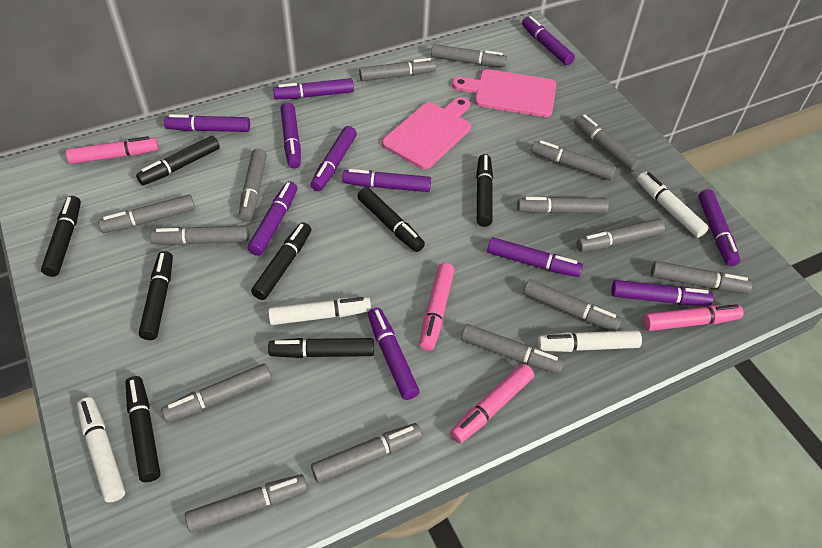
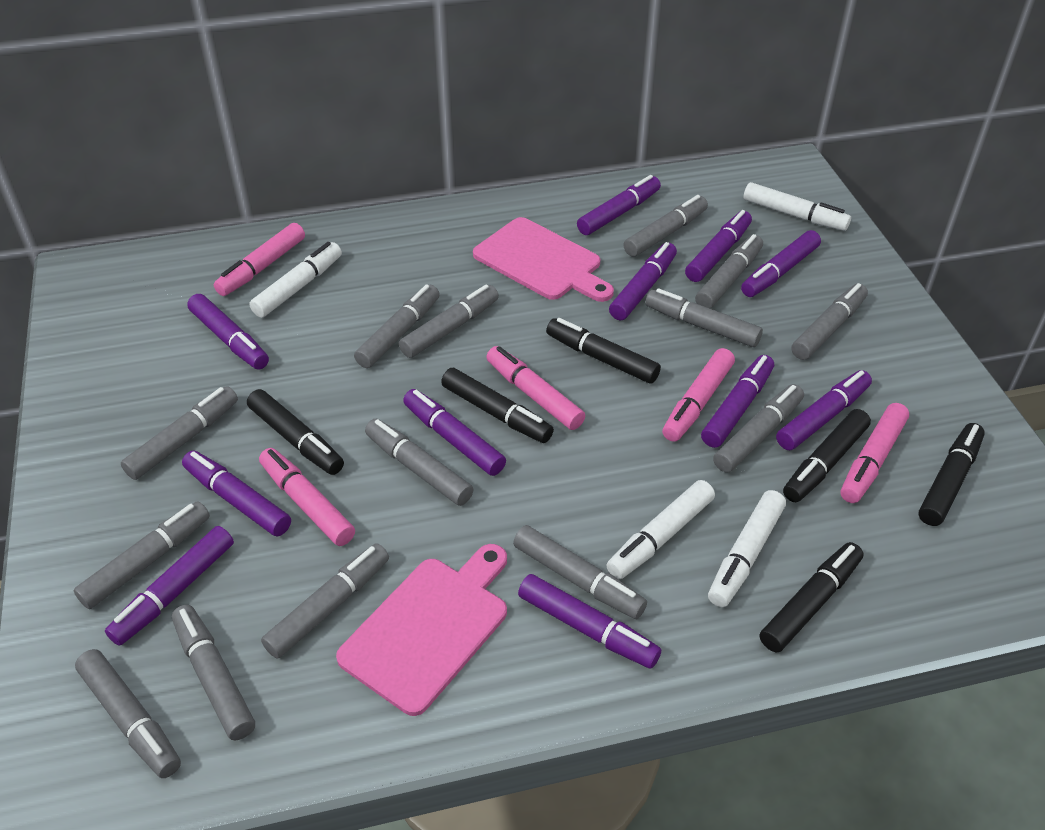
black marker: [41,196,81,277] [125,376,160,482] [136,136,220,185] [139,251,173,340] [251,222,311,300] [268,338,374,358] [357,187,425,252] [476,154,493,227] = 8 -> [247,389,344,475] [441,368,554,443] [546,318,661,384] [760,542,864,653] [783,409,871,502] [918,423,985,526] = 6
grey marker: [98,195,195,233] [150,225,249,245] [161,363,272,423] [185,474,308,533] [239,149,267,222] [311,423,422,483] [359,58,436,81] [431,44,507,67] [461,324,564,374] [517,196,609,214] [523,279,622,331] [531,140,616,180] [574,114,642,172] [576,218,665,252] [651,261,752,293] = 15 -> [74,501,210,609] [75,649,181,778] [121,386,238,480] [172,605,255,740] [261,543,389,659] [354,284,440,368] [365,419,474,506] [399,285,499,358] [513,525,647,619] [623,195,708,257] [645,288,763,347] [695,234,763,309] [713,384,804,473] [791,283,868,360] = 14
pink marker: [66,136,159,164] [419,263,454,351] [450,364,534,443] [643,304,744,331] = 4 -> [214,223,305,296] [259,448,355,546] [486,346,585,430] [662,348,735,442] [841,403,909,503] = 5

